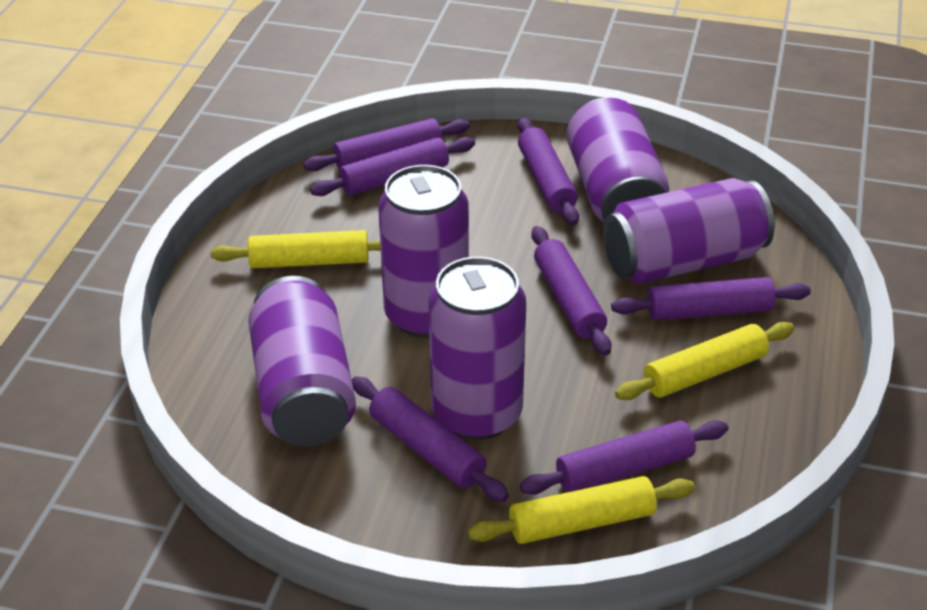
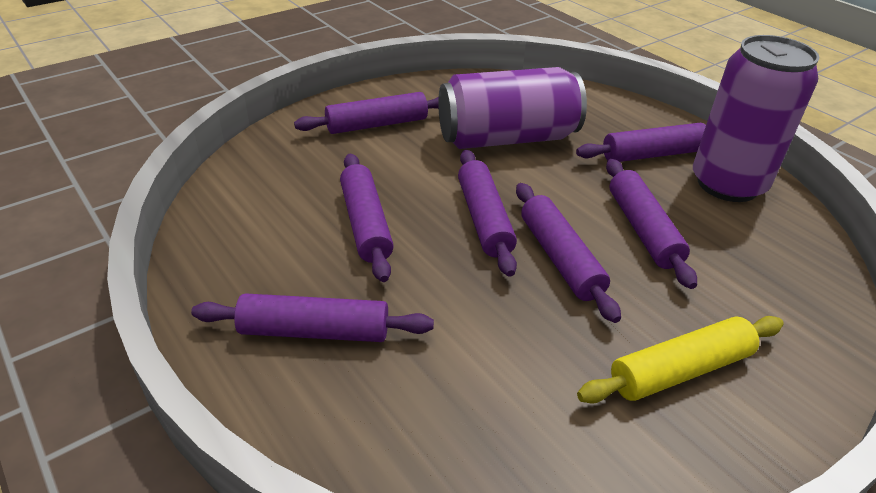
purple can: [248,276,356,447] [378,165,469,338] [429,257,526,440] [567,98,669,222] [603,178,774,284] = 5 -> [438,67,587,149] [693,35,819,202] = 2
yellow rolling pin: [211,230,381,268] [468,476,695,544] [615,322,795,400] = 3 -> [577,316,784,404] = 1

